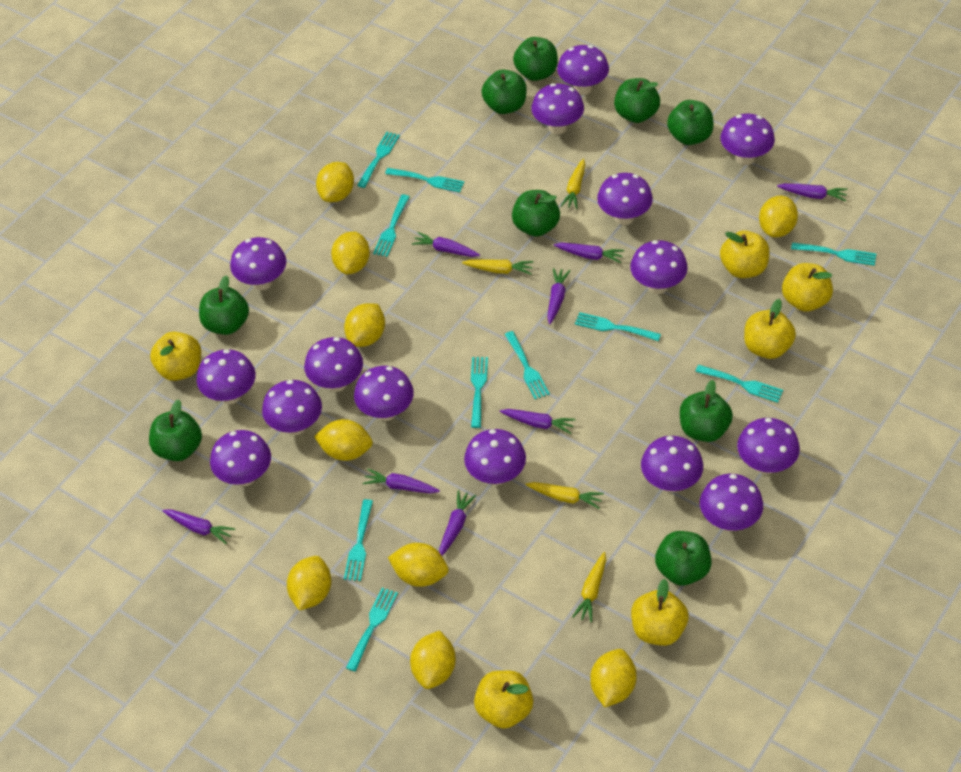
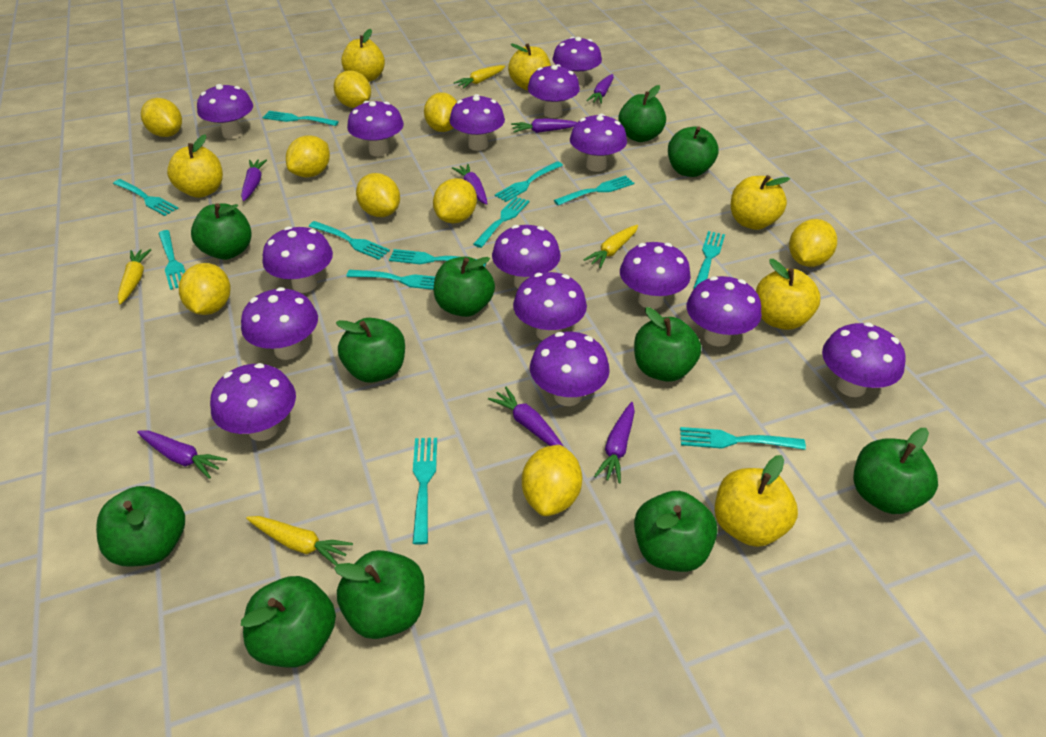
green apple: [149,400,202,461] [199,275,249,335] [482,70,527,114] [512,190,560,237] [513,37,558,81] [614,78,660,123] [655,531,712,585] [667,100,714,145] [680,380,733,442] = 9 -> [96,486,185,566] [191,203,252,260] [241,576,336,668] [334,550,425,639] [336,318,405,383] [434,257,495,317] [618,85,666,142] [634,307,701,382] [634,491,718,572] [668,126,718,177] [853,428,938,514] = 11
purple carrot: [162,509,235,544] [362,469,440,493] [412,232,480,257] [440,490,476,556] [500,409,575,434] [547,268,570,324] [553,243,624,263] [777,183,848,201] = 8 -> [137,431,227,479] [241,159,267,201] [452,164,487,205] [488,387,564,447] [511,118,577,133] [586,74,614,104] [594,402,635,484] = 7
turquoise fork: [344,499,373,581] [346,588,398,672] [357,132,400,188] [373,195,410,257] [385,168,464,192] [471,357,488,428] [505,331,550,399] [575,312,661,341] [695,365,783,403] [791,242,876,266] = 10 -> [113,179,179,216] [158,230,185,290] [263,111,339,126] [309,221,390,260] [346,270,435,290] [389,249,486,267] [413,438,437,545] [473,196,529,248] [495,161,563,202] [554,175,634,206] [680,427,806,450] [693,231,725,288] = 12

